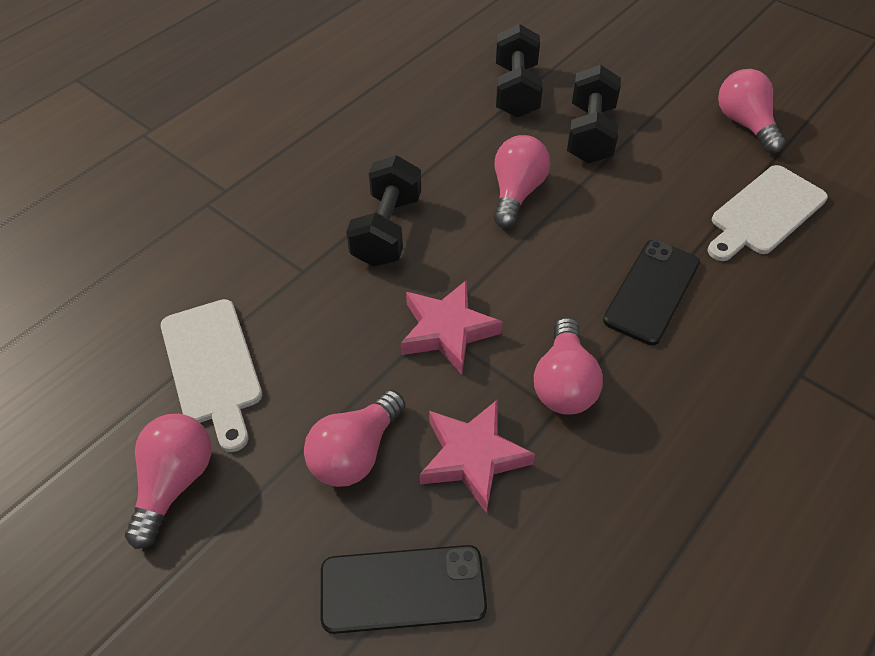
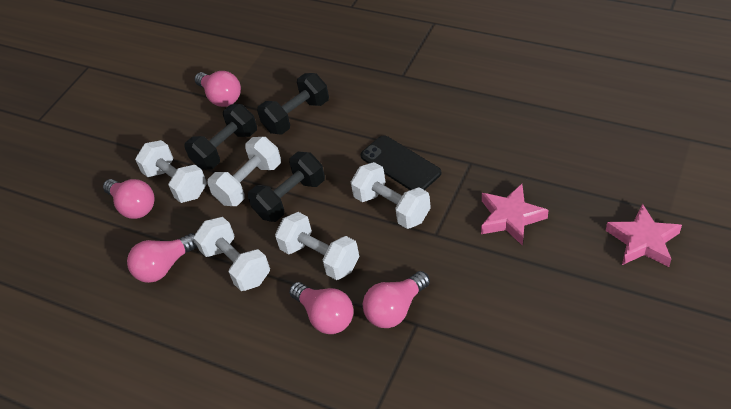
black phone: [321,545,487,634] [603,240,700,345] = 2 -> [360,135,441,190] = 1
white cutting board: [161,299,262,452] [708,165,828,261] = 2 -> none = 0
white dumbbell: none = 0 -> [135,140,207,203] [194,217,270,291] [207,137,281,206] [275,212,359,280] [351,162,431,229] = 5

